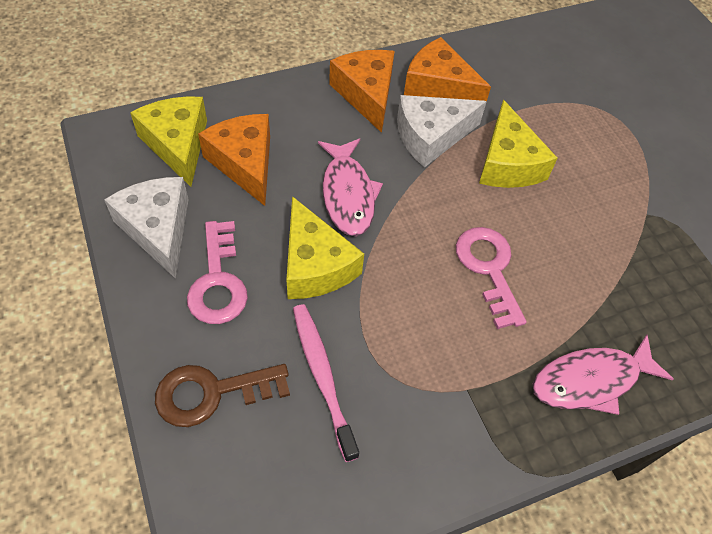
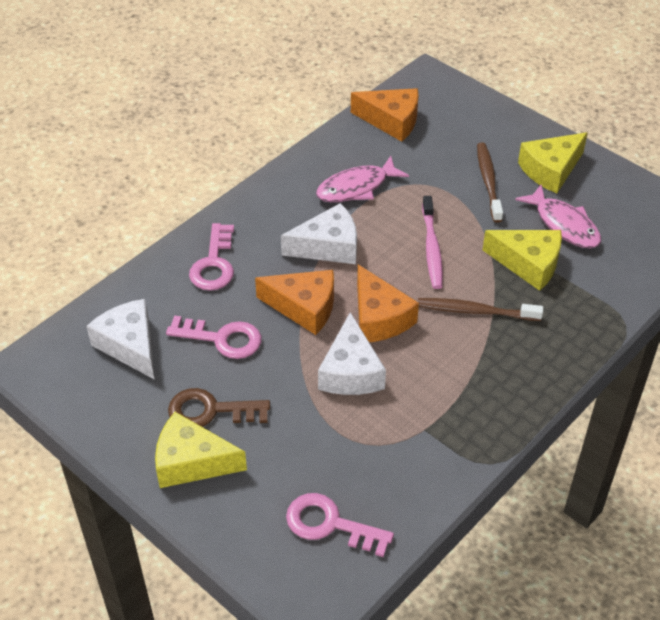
brown toothbrush: none = 0 -> [418,298,543,321] [477,143,503,223] = 2
pink key: [187,221,248,324] [456,227,527,329] = 2 -> [166,315,262,359] [189,223,234,291] [286,493,394,557] = 3
white cheese: [104,177,189,279] [397,95,487,167] = 2 -> [86,299,155,380] [281,203,357,264] [318,312,386,395] = 3

